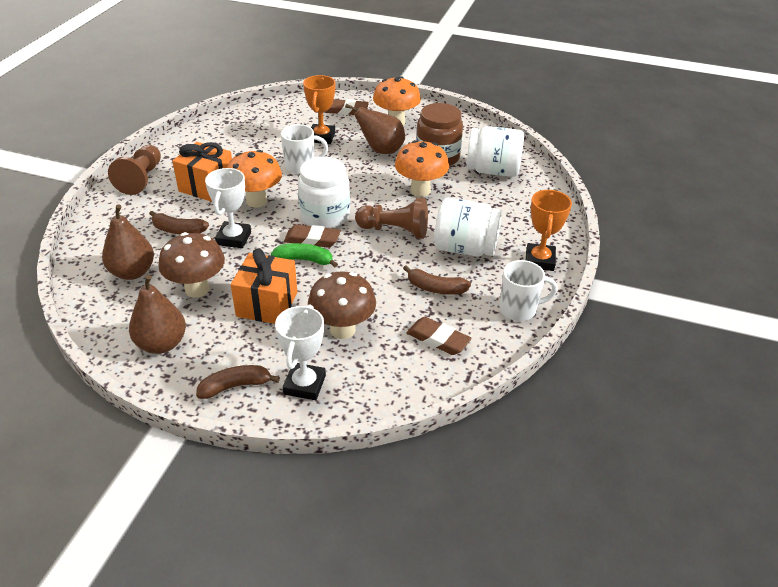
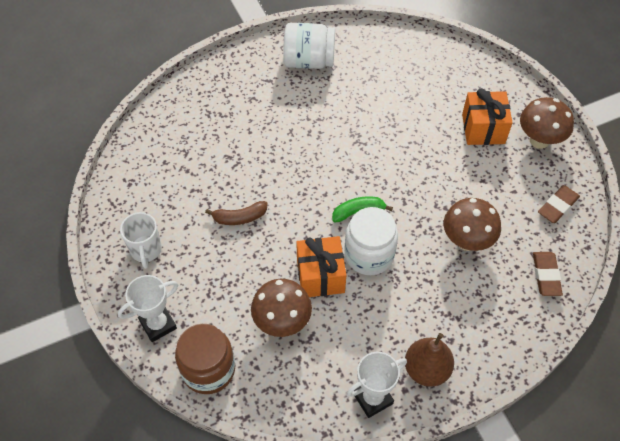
brown banana: [149,211,209,234] [196,365,280,399] [403,265,471,295] = 3 -> [205,201,267,225] = 1
brown eraser: [284,224,341,248] [324,99,369,115] [406,317,472,355] = 3 -> [533,252,563,296] [538,185,580,223] = 2
brown mushroom: [158,232,225,298] [308,271,376,339] = 2 -> [251,279,312,337] [444,198,501,251] [520,97,574,149] = 3
brown pawn: [108,145,161,195] [355,197,428,239] = 2 -> none = 0
brown pear: [102,204,154,280] [129,275,186,354] [345,104,405,154] = 3 -> [405,333,454,387] = 1
orange mushroom: [227,150,282,208] [373,76,421,126] [395,140,449,197] = 3 -> none = 0
orange trophy: [303,75,335,144] [526,190,572,271] = 2 -> none = 0
white jar: [298,157,350,228] [434,198,502,256] [467,126,524,177] = 3 -> [283,23,335,69] [344,207,398,275] = 2
white mug: [281,124,328,174] [499,260,558,321] = 2 -> [120,212,162,269] = 1

